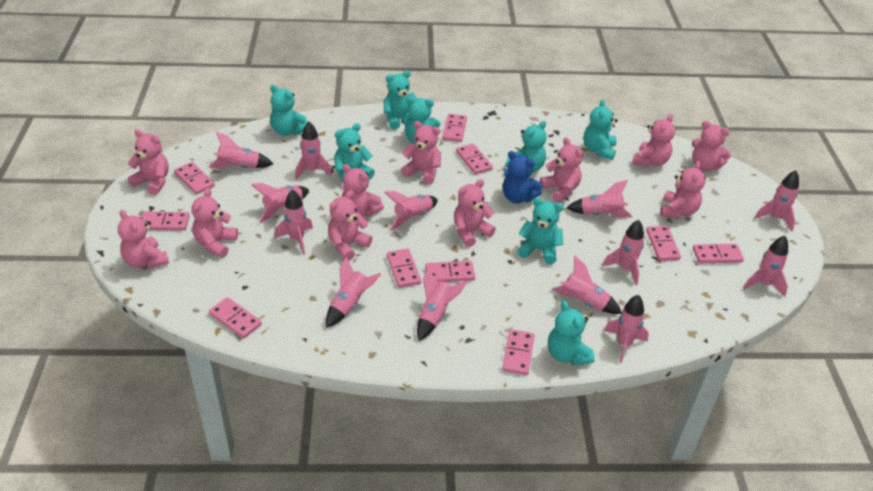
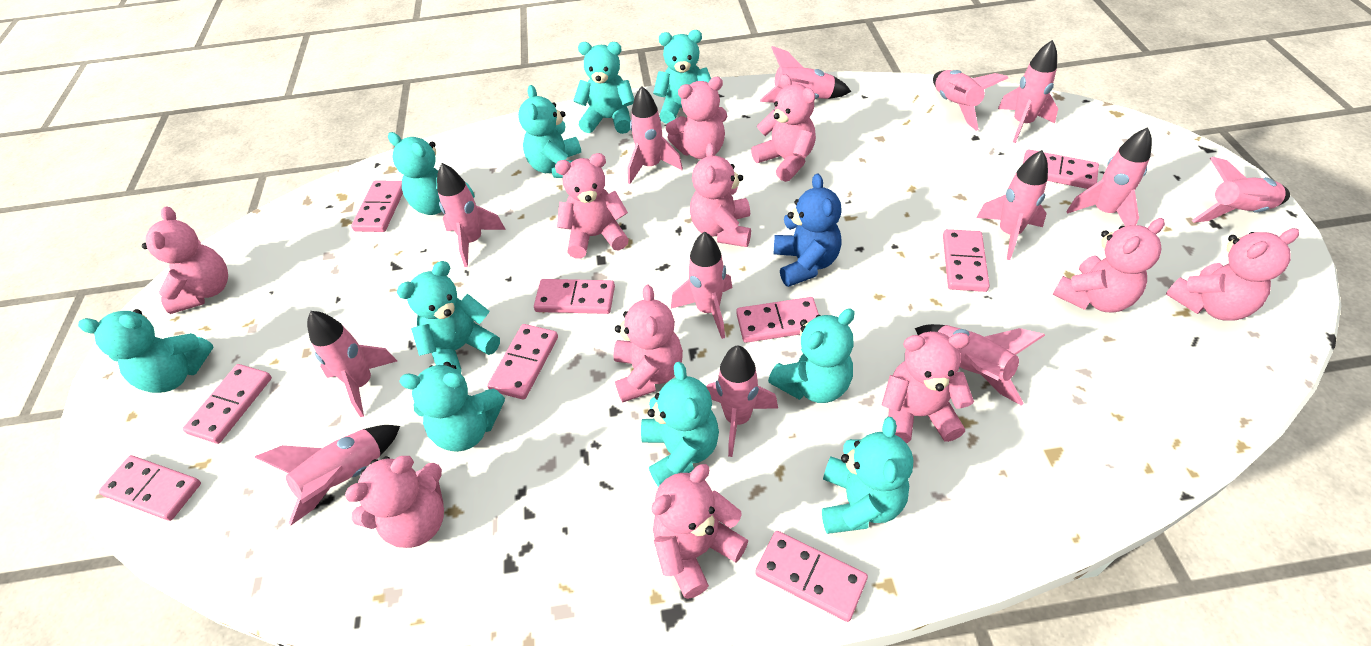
pink domino: [142,211,190,231] [174,162,215,194] [209,297,262,339] [387,249,421,288] [425,261,475,282] [442,114,467,142] [456,144,493,175] [502,329,534,375] [646,226,681,261] [693,244,744,263] = 10 -> [98,455,201,521] [183,364,272,444] [351,180,403,232] [487,324,558,400] [534,279,615,314] [736,297,819,343] [755,531,868,622] [943,229,990,292] [1023,150,1099,189] = 9
turquoise teddy bear: [270,85,308,136] [334,123,375,183] [384,70,416,130] [401,97,441,144] [505,121,547,173] [517,198,564,264] [548,301,595,365] [584,99,618,160] = 8 -> [78,309,214,393] [388,132,475,215] [397,261,500,374] [399,362,505,452] [518,85,581,178] [573,42,634,134] [641,362,719,487] [653,30,711,124] [768,308,855,403] [822,417,913,534] = 10

